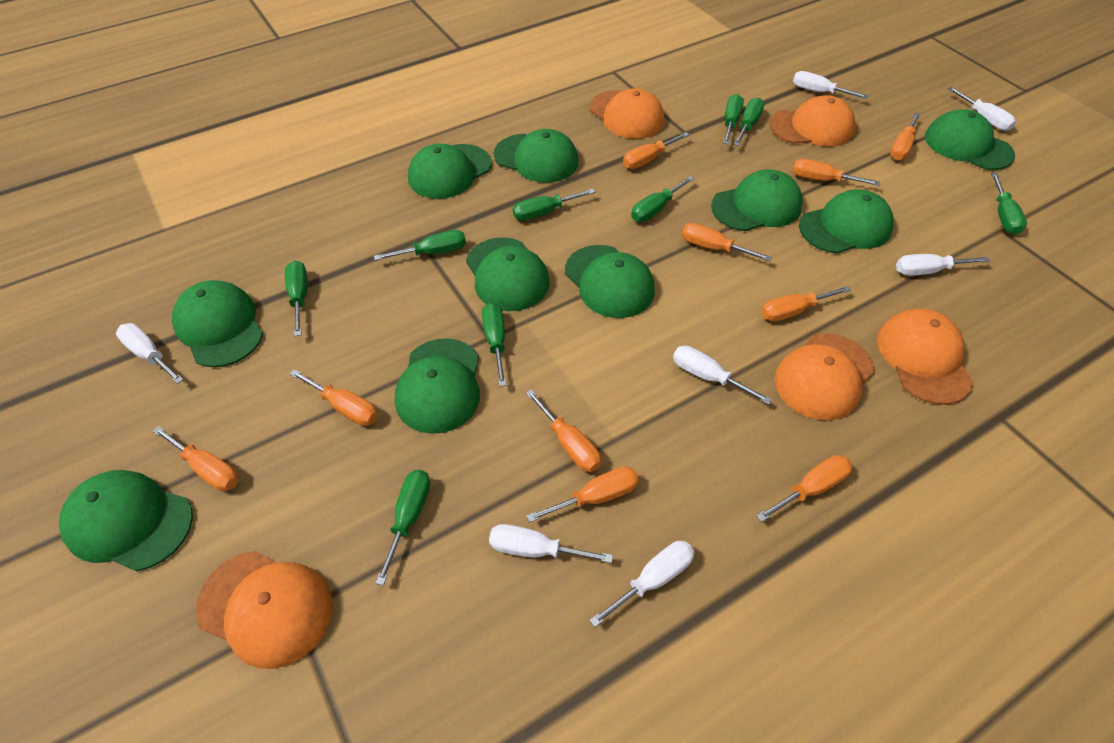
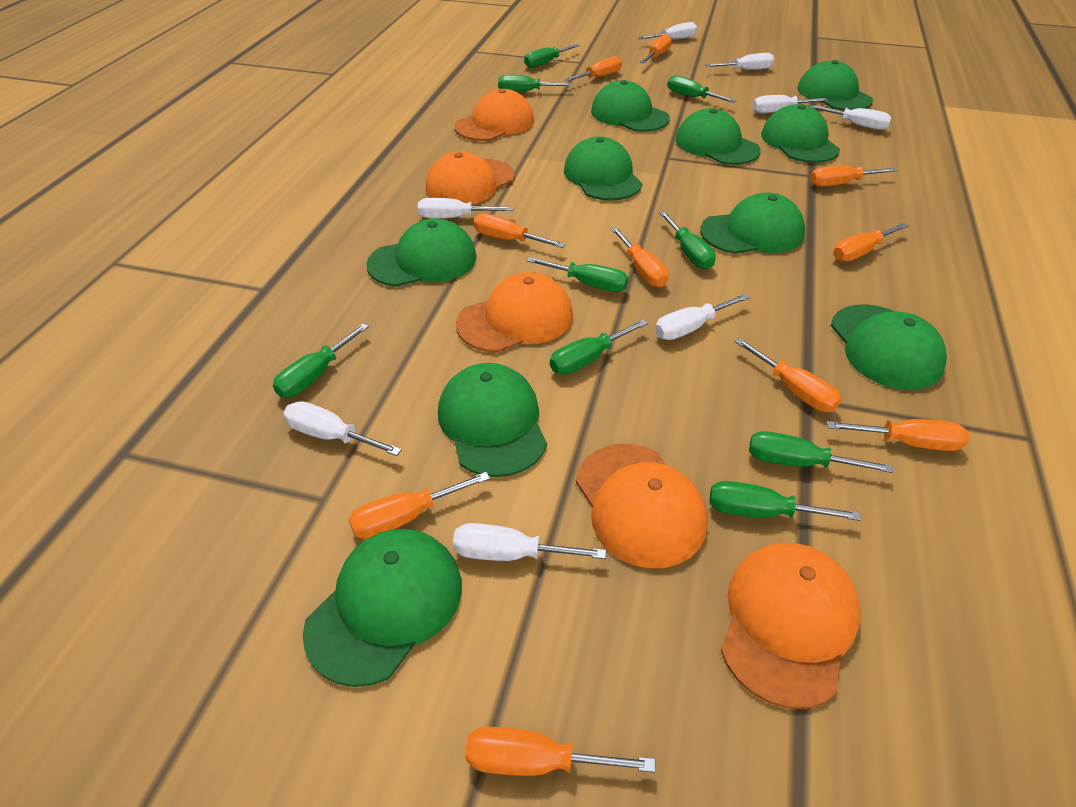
white screwdriver: [116,323,184,384] [489,524,613,563] [589,541,694,627] [673,346,772,405] [793,71,869,99] [896,254,990,276] [948,87,1016,131] = 7 -> [283,401,402,456] [418,198,514,218] [453,523,606,561] [638,22,697,40] [655,294,750,340] [705,53,774,70] [752,95,828,113] [810,105,891,130] = 8

